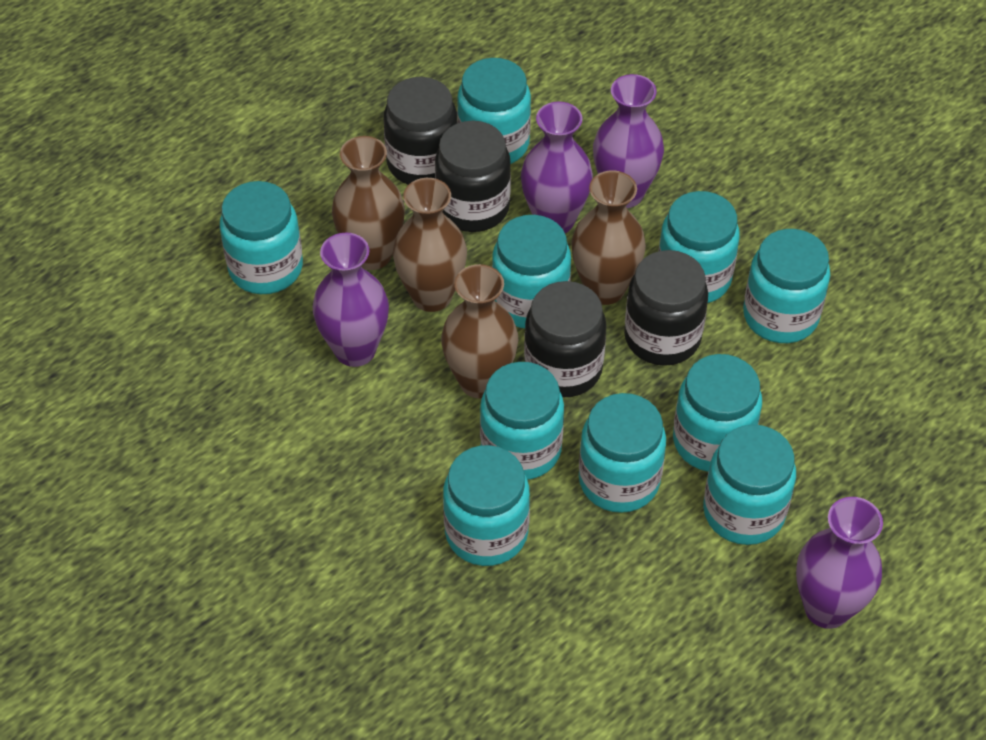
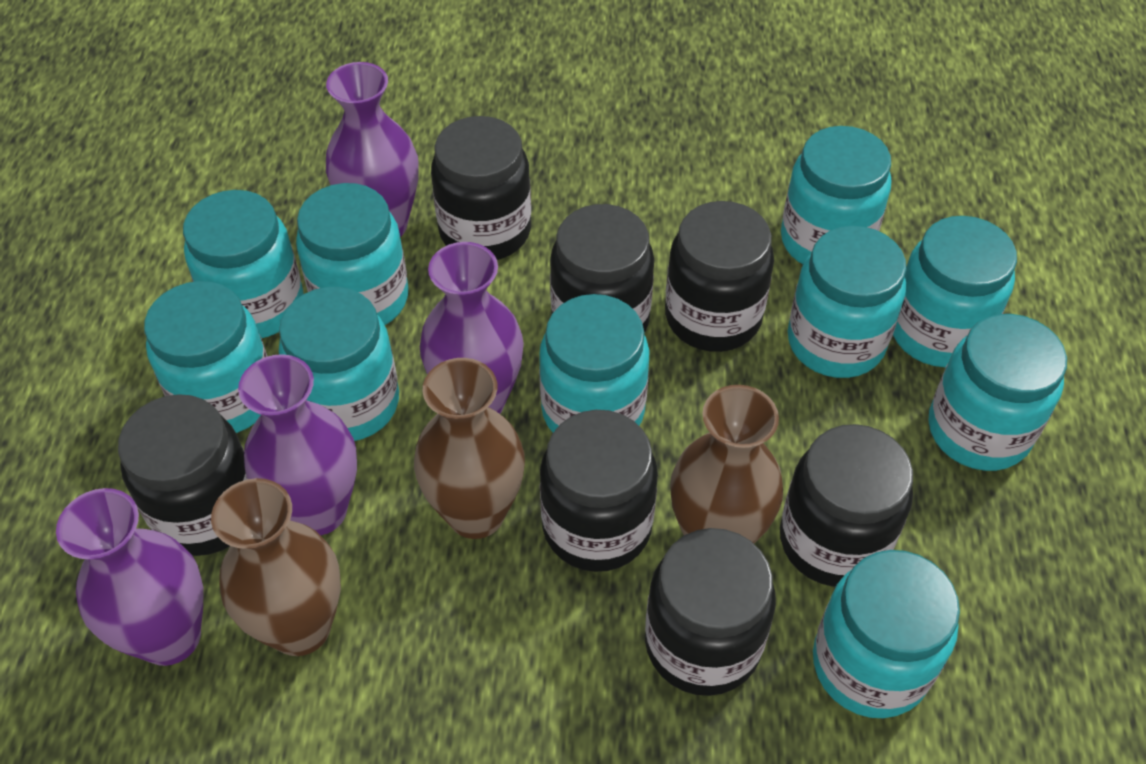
black jar: [384,77,457,185] [435,121,511,232] [524,281,606,397] [624,250,708,366] = 4 -> [118,394,247,556] [431,116,531,260] [540,410,658,572] [550,204,654,332] [645,528,776,696] [665,201,774,352] [780,424,913,587] = 7
brown vase: [332,136,405,270] [393,178,467,312] [441,264,518,399] [571,170,646,305] = 4 -> [211,478,341,656] [414,358,525,539] [670,385,783,543] = 3

